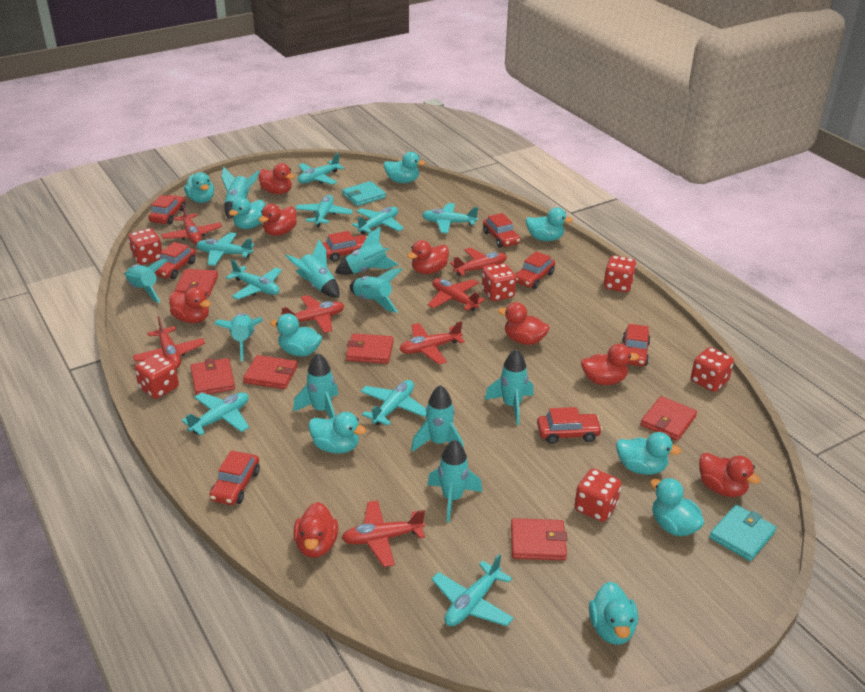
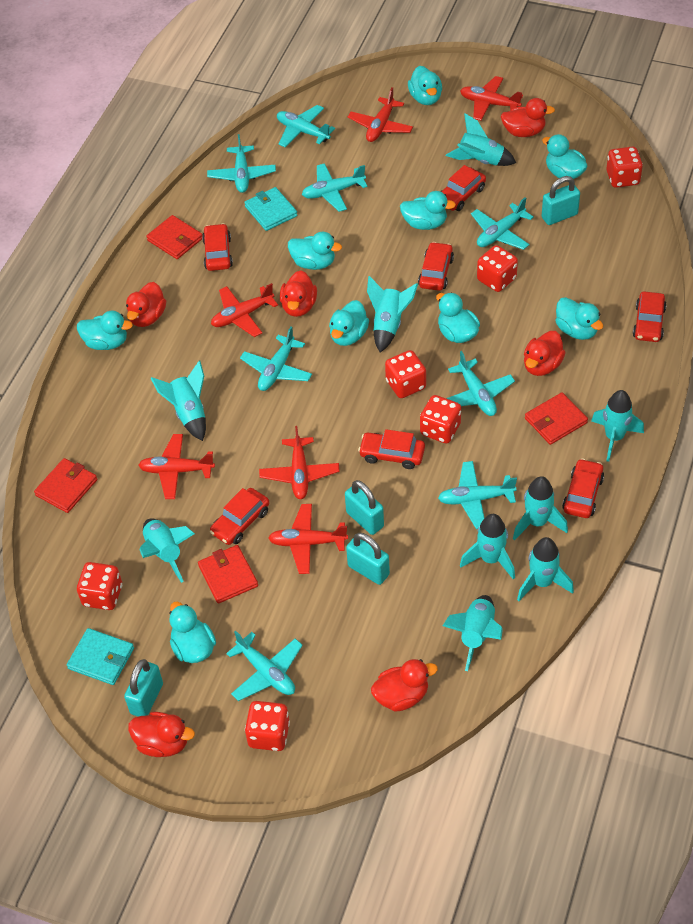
red car: [149,195,186,224] [154,242,196,279] [209,450,260,505] [322,231,367,261] [483,213,521,248] [515,251,555,289] [537,407,602,444] [622,324,651,366] = 8 -> [202,223,233,271] [210,488,269,545] [358,429,425,469] [418,242,454,291] [440,165,486,211] [562,459,604,518] [633,291,667,342] = 7
red duck: [169,287,211,323] [259,163,295,194] [259,204,297,236] [293,502,338,558] [407,240,449,274] [498,302,550,345] [581,344,639,385] [699,453,761,497] = 8 -> [126,282,166,327] [128,712,195,757] [280,270,317,317] [371,659,438,712] [501,98,555,137] [524,331,566,376] = 6
red plane: [133,316,205,368] [161,204,222,244] [281,295,344,333] [342,500,425,567] [399,321,465,365] [427,278,485,311] [450,248,507,276] = 7 -> [139,434,215,499] [211,283,278,337] [259,426,340,499] [268,504,348,574] [348,87,413,142] [460,76,523,121] = 6
red wallet: [175,269,218,297] [190,358,235,395] [243,355,298,389] [346,333,394,364] [511,518,568,560] [641,396,697,441] = 6 -> [34,458,97,513] [146,215,202,259] [198,545,258,604] [525,392,588,445] = 4
turquoise padlock: none = 0 -> [124,659,163,717] [345,480,384,535] [346,533,390,585] [542,176,580,225] = 4
turquoise plane: [182,392,249,436] [196,232,254,266] [226,259,282,300] [295,195,353,227] [298,153,344,185] [352,207,404,235] [361,380,426,426] [422,203,478,233] [431,554,514,626] = 9 -> [207,134,276,193] [226,631,303,701] [240,326,312,391] [277,105,335,147] [302,163,367,212] [438,461,517,529] [446,351,515,416] [471,197,534,250] = 8
turquoise rocket: [124,259,168,303] [214,313,263,361] [221,167,260,219] [286,240,339,298] [293,353,338,418] [335,227,399,275] [349,268,403,313] [411,385,464,452] [427,440,482,522] [485,349,534,425] = 10 -> [140,518,195,583] [150,360,206,441] [367,276,418,352] [443,595,503,671] [446,114,516,166] [460,514,515,579] [513,476,568,541] [517,537,574,601] [591,390,644,462] = 9

